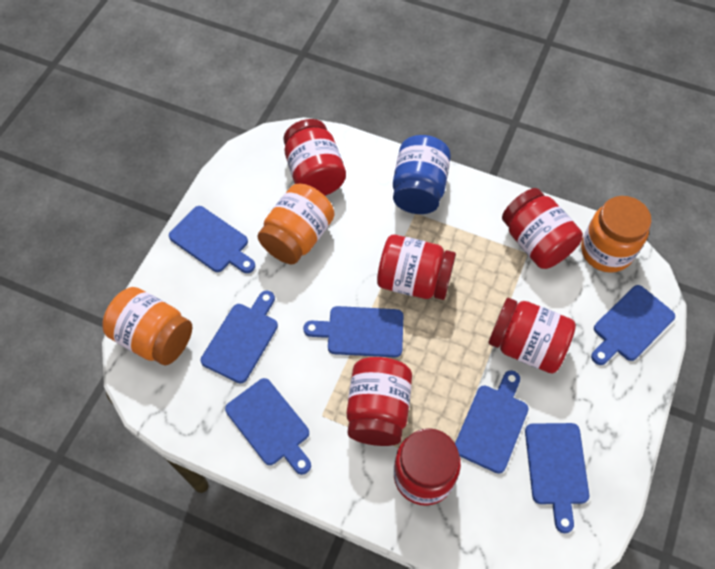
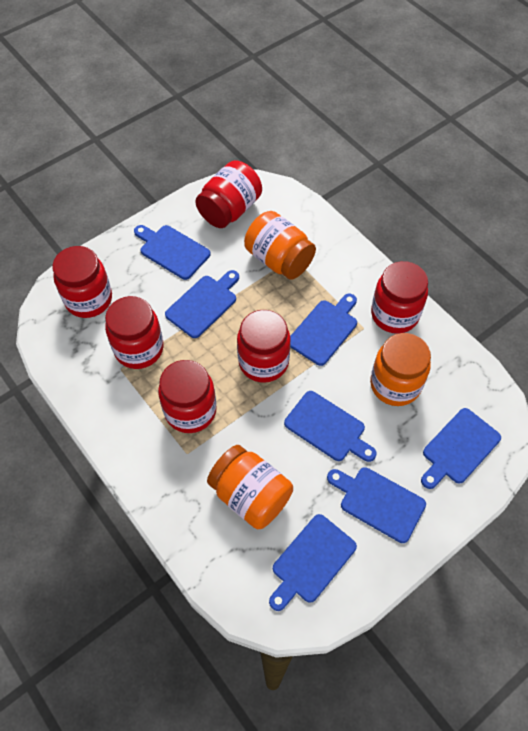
blue jar: [393,135,451,214] = 1 -> none = 0

